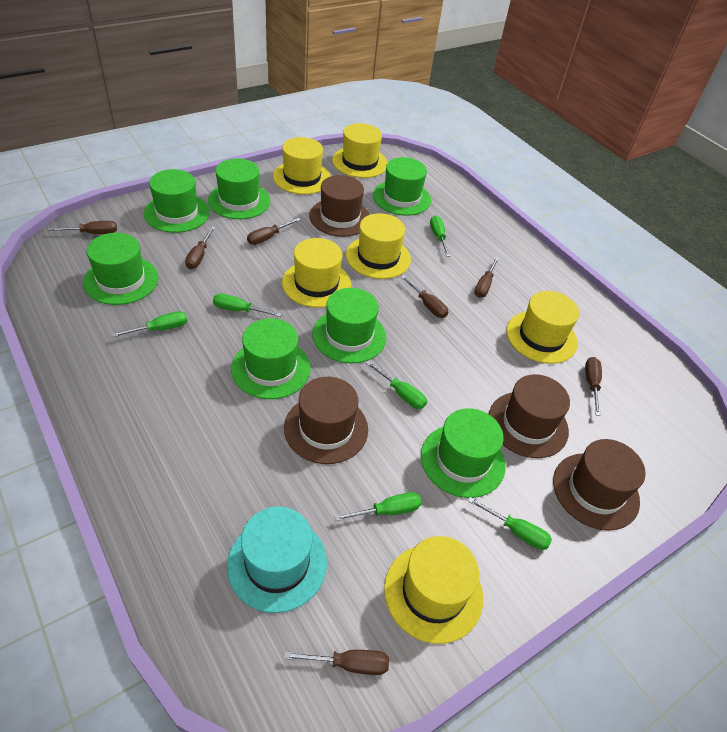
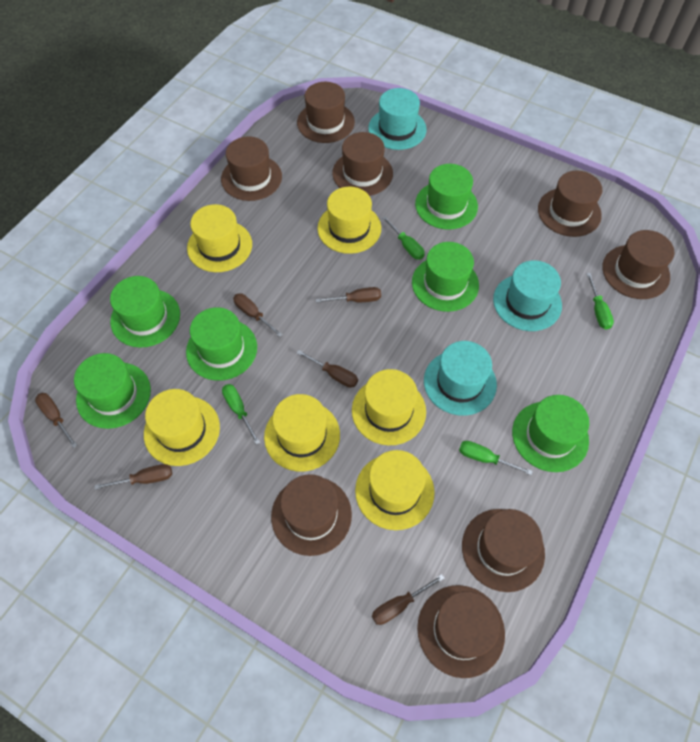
brown hat: [284,377,368,464] [309,175,370,237] [489,374,570,458] [553,439,646,531] = 4 -> [221,136,282,201] [271,474,352,556] [297,82,355,143] [332,132,393,196] [417,585,505,678] [462,509,545,592] [538,171,602,237] [602,230,674,299] = 8
brown screwdriver: [47,221,117,234] [185,226,215,269] [247,218,301,245] [283,650,389,675] [401,275,448,318] [474,257,499,298] [585,357,602,416] = 7 -> [35,393,77,448] [95,464,172,490] [233,294,283,337] [297,350,358,388] [316,287,381,303] [372,574,445,625] = 6
green hat: [83,233,158,305] [144,169,210,233] [208,158,270,219] [231,318,311,399] [312,288,386,363] [373,157,431,216] [421,408,506,498] = 7 -> [74,353,151,429] [110,276,180,348] [186,307,257,381] [412,242,479,312] [415,164,478,230] [512,395,589,472] = 6
green screwdriver: [111,311,187,337] [213,294,282,317] [334,492,421,521] [366,361,427,409] [430,215,450,256] [468,497,552,550] = 6 -> [222,384,260,444] [382,216,425,260] [459,441,533,475] [587,273,614,330] = 4
turquoise hat: [227,507,327,613] = 1 -> [368,88,427,150] [424,341,497,416] [493,260,562,331] = 3

